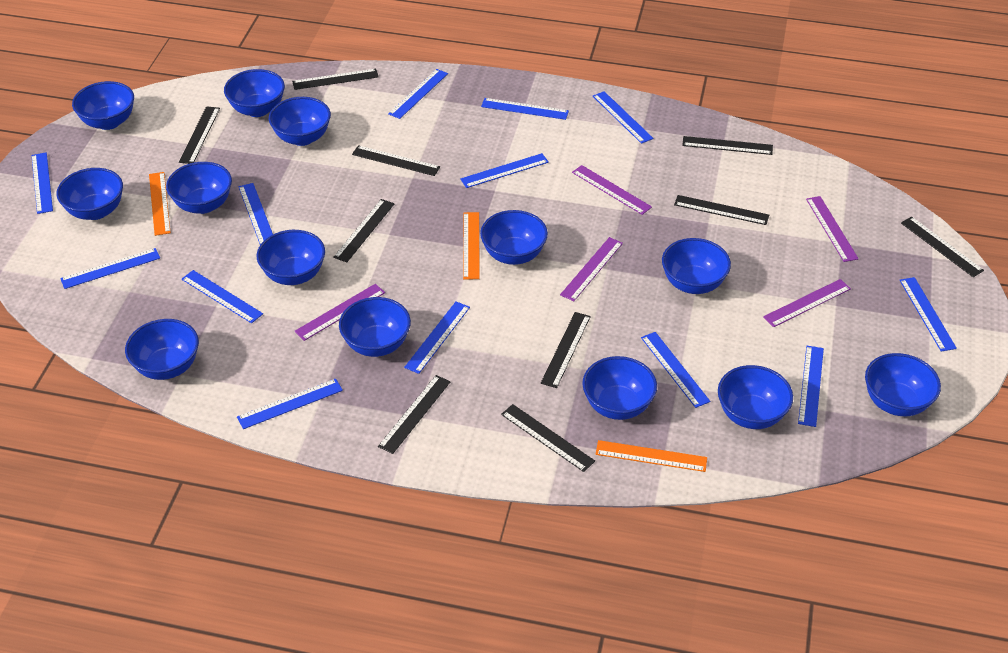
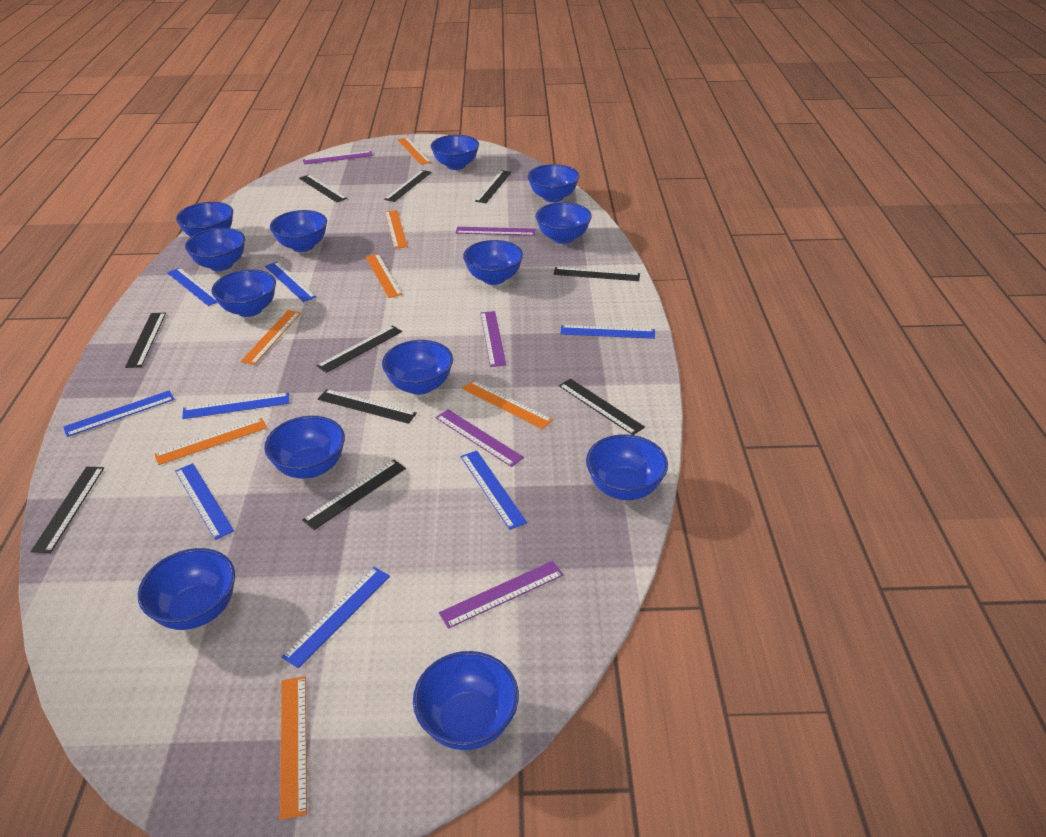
blue ruler: [31,152,53,214] [60,248,160,289] [182,270,263,323] [237,379,343,429] [238,183,273,245] [388,69,448,119] [404,301,470,374] [460,153,549,188] [481,98,569,120] [593,91,653,144] [641,332,710,408] [798,346,824,427] [900,277,957,352] = 13 -> [63,390,174,437] [167,268,217,306] [175,463,234,540] [182,393,289,419] [265,262,316,302] [282,567,390,668] [460,451,527,530] [560,325,655,339] = 8
orange ruler: [149,172,171,236] [463,212,480,279] [595,440,707,472] = 3 -> [154,418,267,465] [240,310,301,365] [280,676,307,820] [366,254,402,298] [385,210,408,249] [397,137,431,165] [462,380,553,429] = 7

